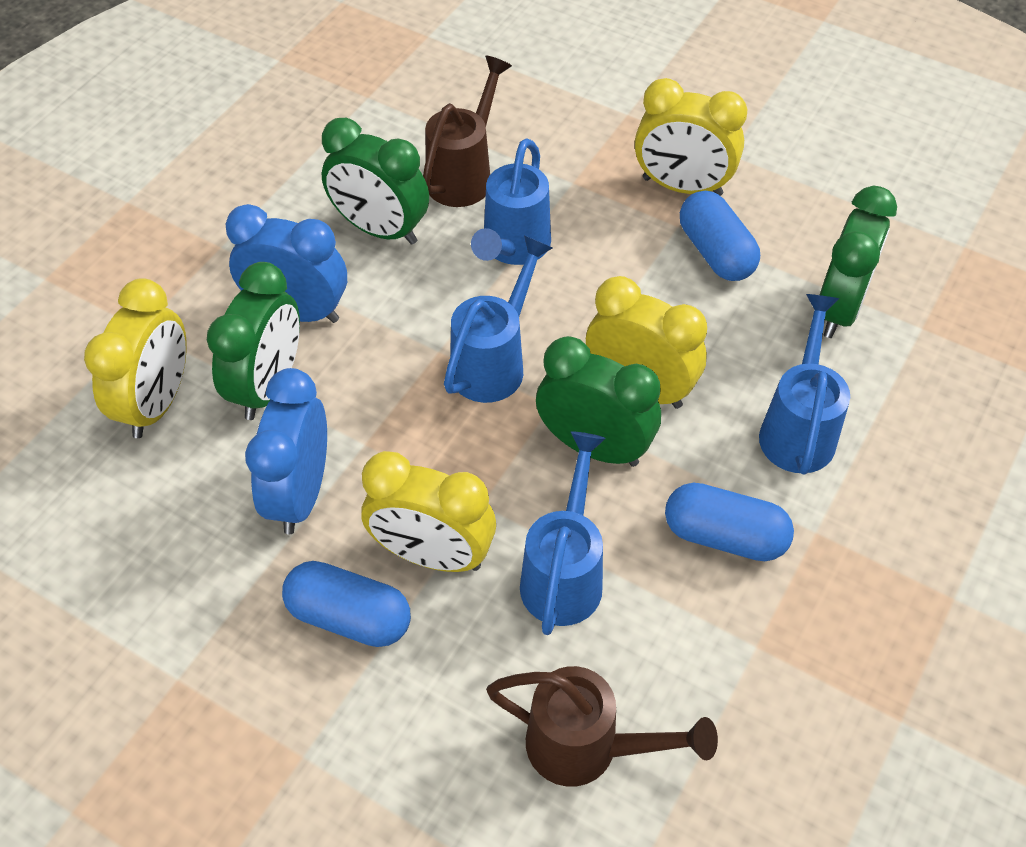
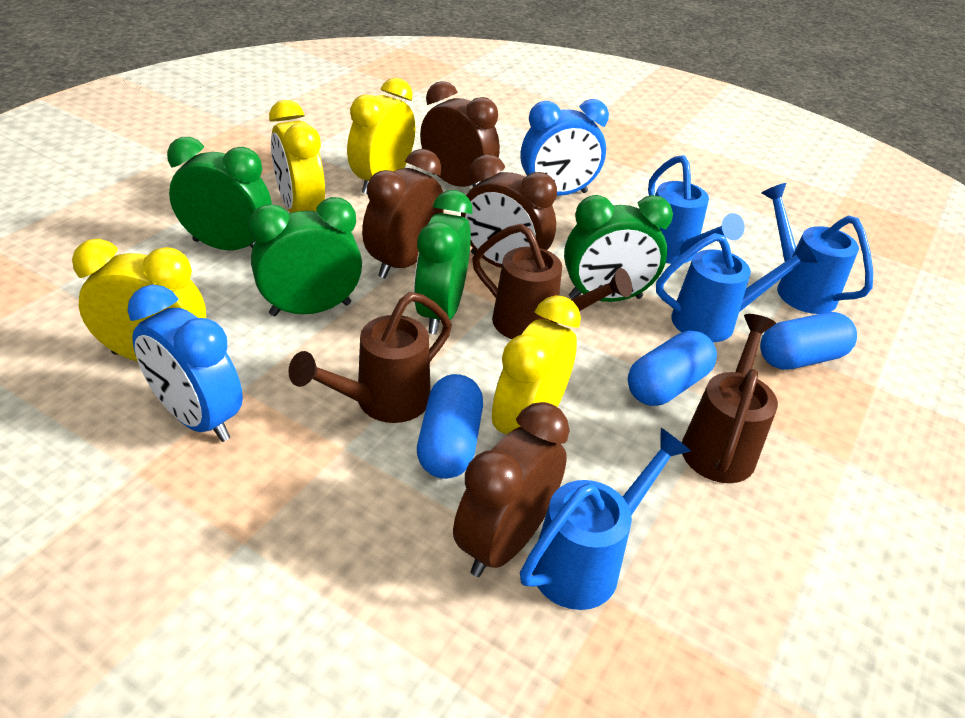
brown clock: none = 0 -> [362,149,444,278] [420,81,500,187] [453,402,570,577] [461,154,557,268] = 4
brown watering can: [423,55,512,207] [486,666,718,787] = 2 -> [288,292,452,423] [472,224,632,339] [681,314,778,483] = 3

